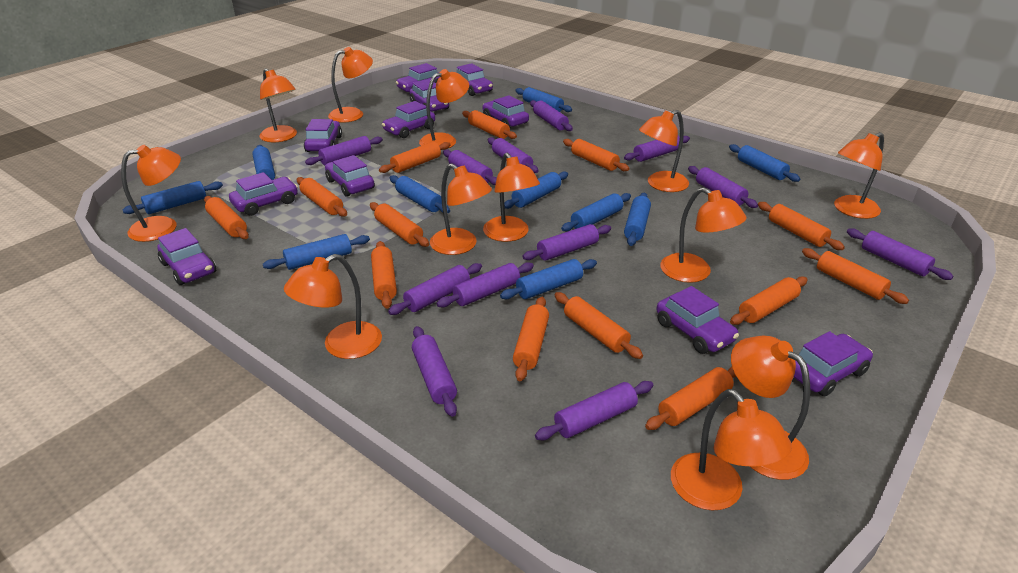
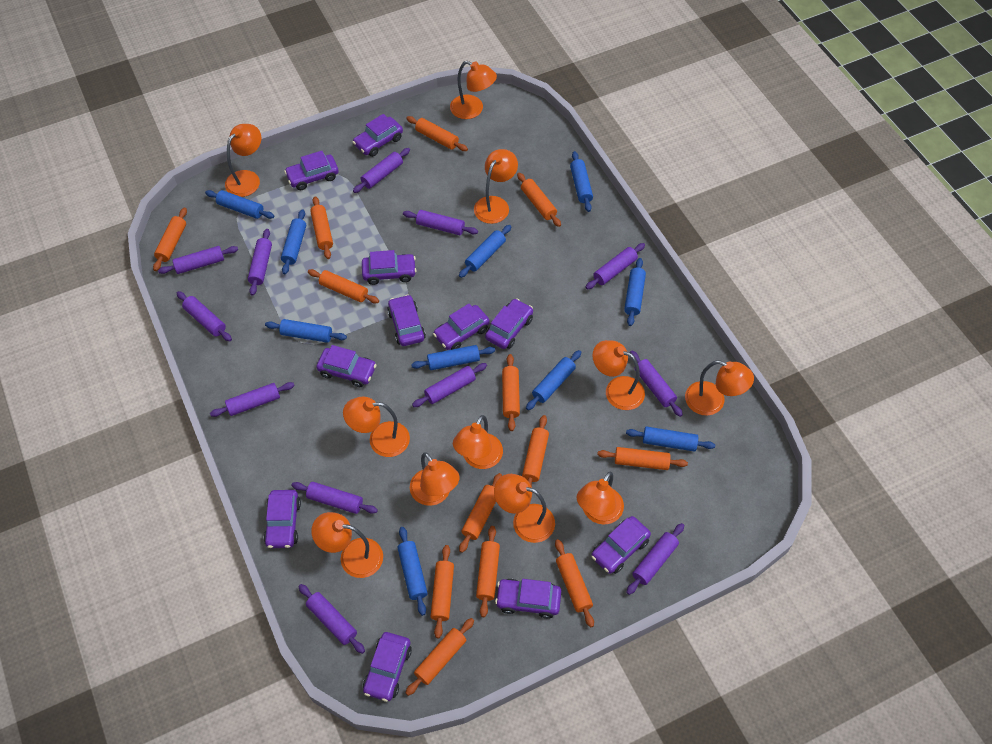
orange lamp: [121,145,181,242] [259,68,297,142] [284,254,382,359] [328,47,373,123] [419,69,469,148] [430,164,492,255] [483,153,540,242] [639,110,689,192] [660,187,747,283] [671,389,792,510] [731,336,810,480] [834,132,884,219] = 12 -> [225,124,261,197] [311,512,383,578] [343,397,410,457] [410,452,460,506] [450,61,497,119] [453,415,503,469] [474,149,518,224] [494,474,555,543] [576,472,624,524] [592,340,645,410] [685,360,754,415] = 11

